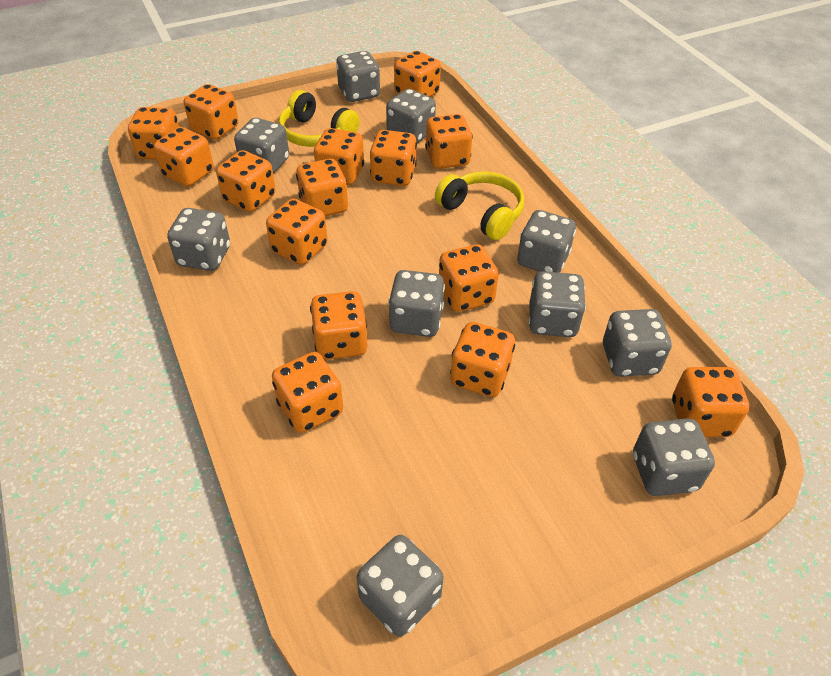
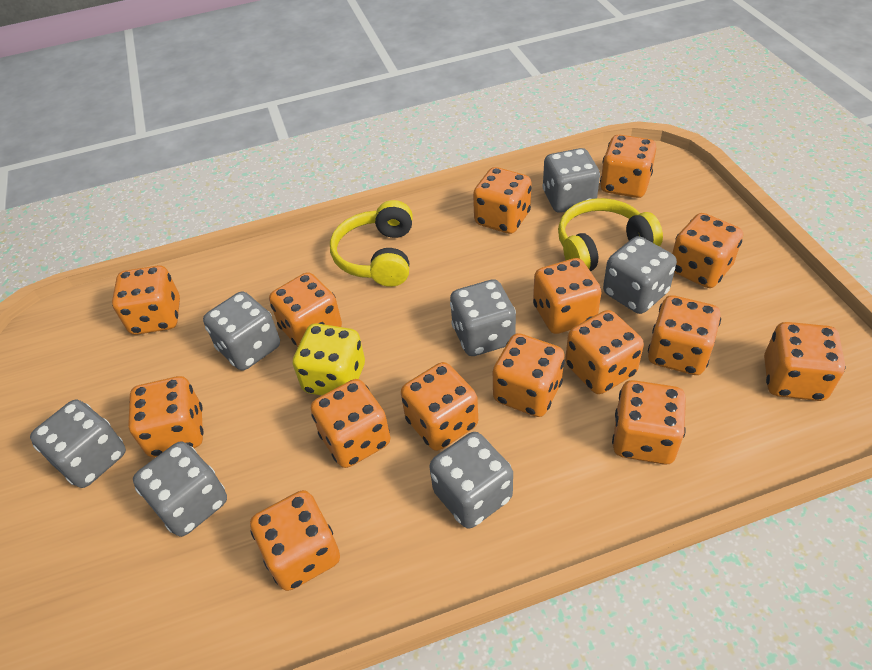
grey dice: [167,208,230,271] [234,118,289,174] [336,51,380,102] [357,535,443,637] [386,89,436,143] [388,270,445,337] [517,210,576,273] [529,271,586,337] [603,309,671,377] [633,418,715,496] = 10 -> [30,400,126,488] [133,442,227,537] [203,291,280,371] [429,432,513,529] [450,279,516,356] [542,148,600,213] [603,236,677,314] = 7
yellow dice: none = 0 -> [293,323,365,396] = 1

